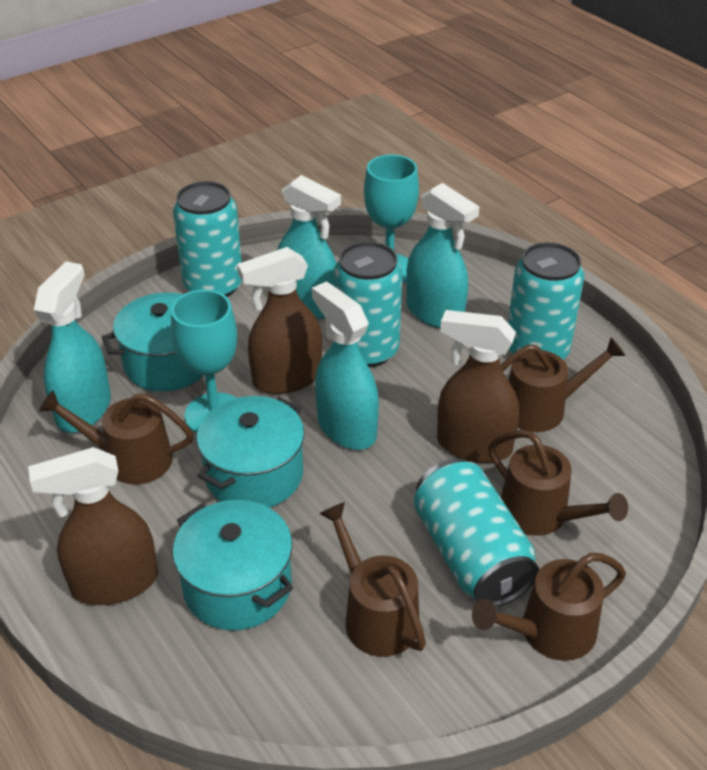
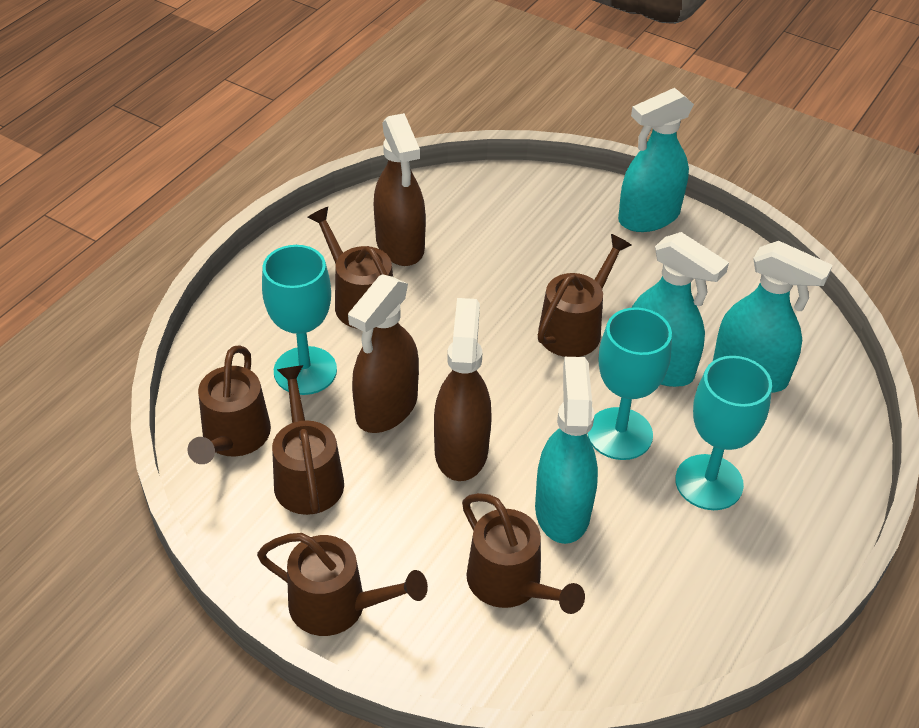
brown watering can: [39,390,193,484] [319,502,426,657] [472,553,626,661] [488,430,628,536] [501,337,626,432] = 5 -> [188,346,271,464] [257,533,428,636] [272,365,344,515] [308,207,393,329] [462,493,585,614] [538,234,632,357] = 6
turquoise can: [173,181,242,297] [334,241,402,367] [414,459,539,607] [508,242,584,359] = 4 -> none = 0
turquoise goblet: [171,290,237,433] [364,155,419,283] = 2 -> [262,245,337,395] [587,307,672,460] [675,356,772,510] = 3
turquoise pot: [102,292,204,392] [172,500,293,630] [197,396,305,508] = 3 -> none = 0

